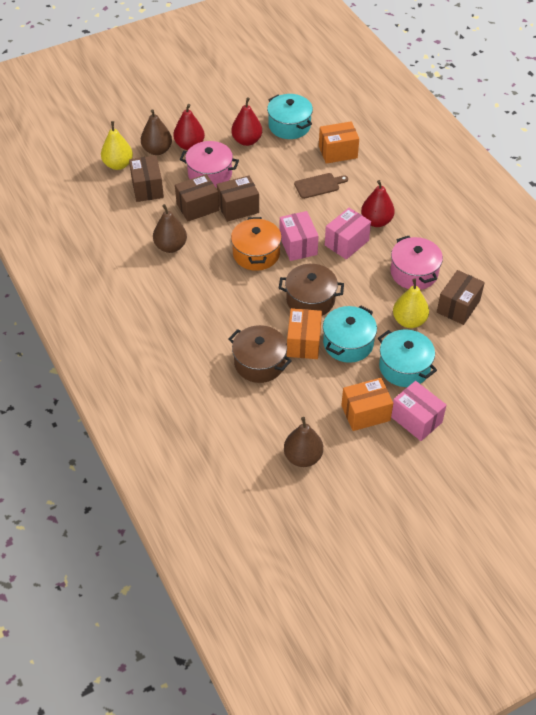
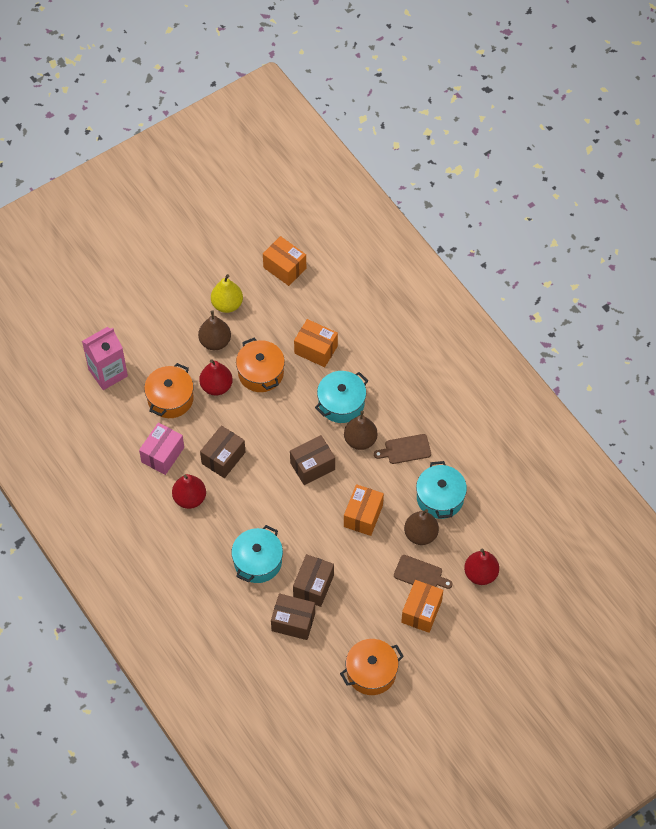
brown cutting board: [294,173,348,199] = 1 -> [374,434,431,464] [394,555,453,589] = 2
brown pot: [228,325,292,383] [279,264,344,316] = 2 -> none = 0
orange box: [287,308,322,359] [319,121,359,164] [341,378,393,431] = 3 -> [263,236,306,286] [294,319,338,367] [344,484,384,536] [401,580,443,633] = 4
orange pot: [231,217,282,271] = 1 -> [144,363,194,418] [236,338,285,392] [340,639,404,695] = 3
pink box: [280,211,319,261] [325,208,371,259] [391,381,447,441] = 3 -> [139,423,184,475] = 1
pink carton: none = 0 -> [82,327,128,390] = 1
pink pot: [180,141,239,188] [391,236,443,290] = 2 -> none = 0
yellow pear: [101,121,133,170] [393,278,429,328] = 2 -> [211,274,243,313] = 1

